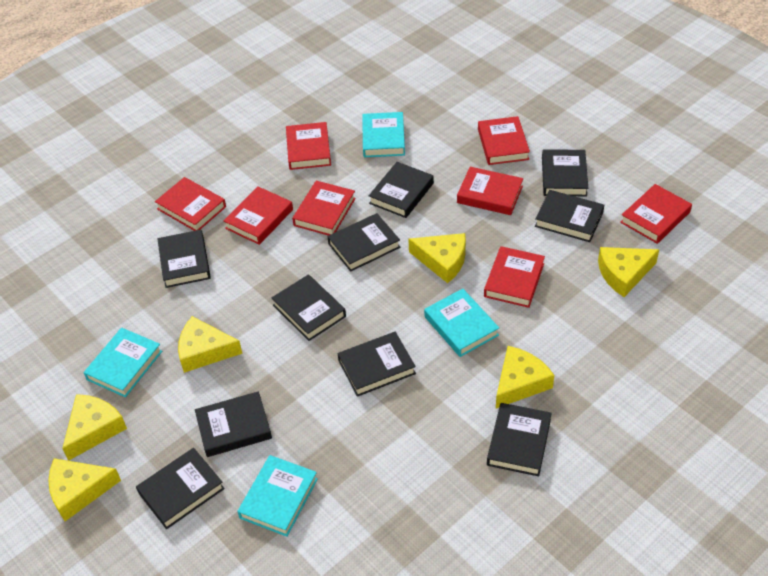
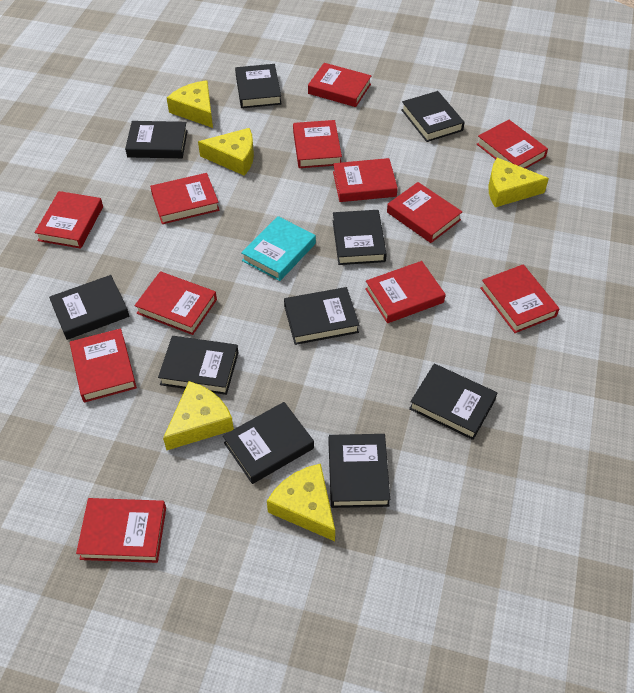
red book: [155,177,226,231] [224,186,293,245] [286,122,331,170] [292,181,356,236] [457,167,523,215] [478,116,530,165] [484,246,545,308] [620,184,692,244] = 8 -> [35,191,103,249] [70,328,137,403] [76,498,166,563] [134,271,217,335] [150,173,219,224] [293,120,342,168] [308,63,371,107] [333,158,398,202] [365,261,446,323] [387,182,462,243] [477,120,548,169] [480,264,559,333] = 12
turquoise book: [84,328,162,397] [237,455,318,537] [362,112,405,157] [424,289,499,357] = 4 -> [241,216,316,281] = 1
yellow cheese: [48,459,121,521] [62,394,127,461] [178,316,242,373] [408,233,466,283] [496,346,554,408] [598,247,659,297] = 6 -> [163,381,234,450] [167,80,213,128] [198,128,254,176] [267,464,335,541] [488,158,549,207] = 5

